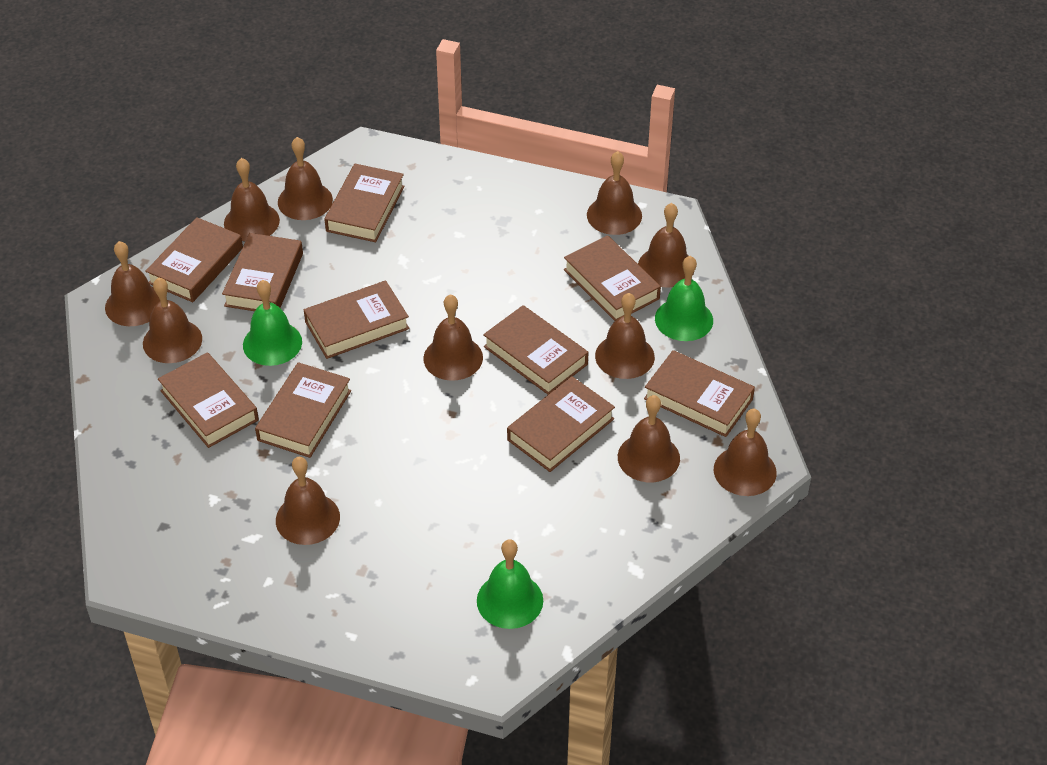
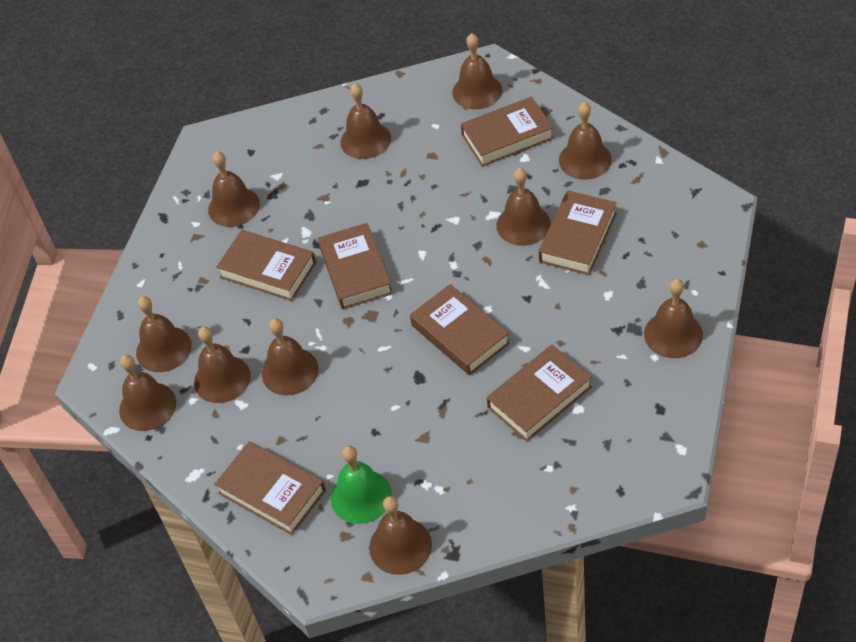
brown book: [145,217,243,302] [158,352,259,448] [222,233,303,311] [255,362,351,458] [304,280,409,359] [324,164,404,242] [483,305,588,395] [507,376,615,472] [564,235,661,321] [644,350,755,437] = 10 -> [214,441,326,535] [216,230,316,301] [318,223,393,309] [410,284,510,375] [461,97,554,167] [487,345,592,442] [538,190,617,275] = 7
green bell: [243,280,302,366] [477,540,543,629] [655,256,713,341] = 3 -> [331,446,392,524] = 1

